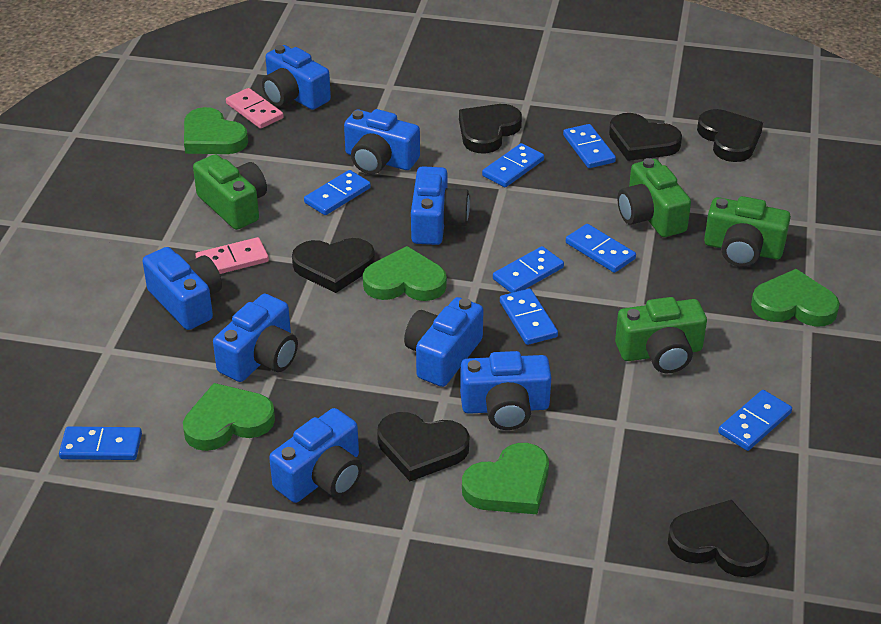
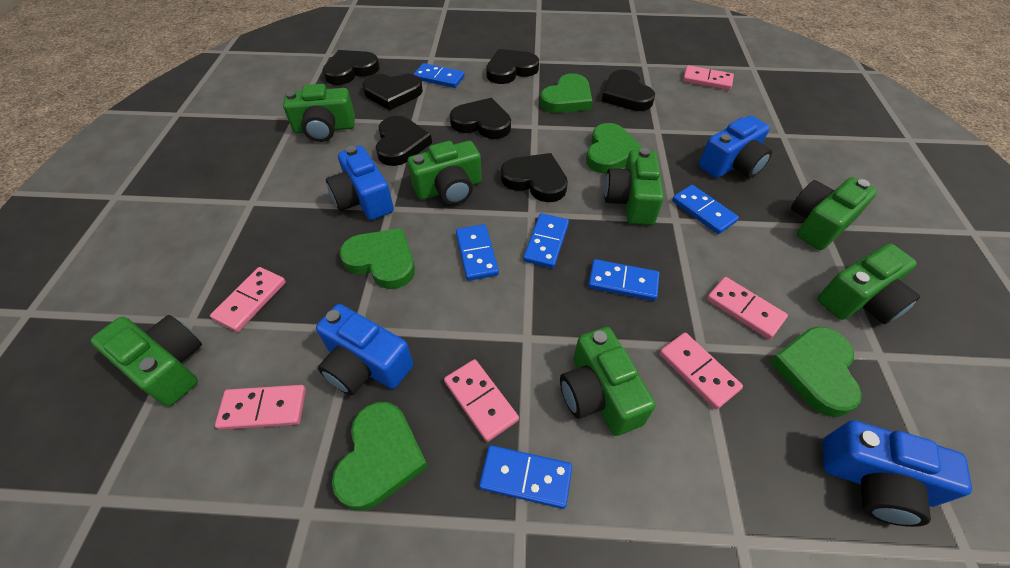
black heart: [292,238,375,293] [377,412,469,481] [459,104,522,153] [609,113,682,161] [668,500,769,577] [697,109,763,162] = 6 -> [323,50,380,85] [362,73,423,110] [376,116,432,166] [450,98,511,139] [486,49,539,84] [501,153,568,202] [601,69,655,111] = 7
blue camera: [142,247,222,330] [213,294,298,382] [262,45,331,110] [269,408,362,503] [344,109,420,174] [404,297,484,387] [411,166,470,245] [460,351,551,430] = 8 -> [316,304,413,395] [326,146,394,220] [699,116,772,178] [823,420,972,527] = 4
blue domino: [59,426,142,460] [304,170,371,215] [482,143,544,187] [493,246,564,293] [500,289,558,345] [563,124,616,168] [566,224,636,273] [718,390,792,451] = 8 -> [414,63,465,88] [456,224,499,281] [479,445,572,509] [523,213,569,268] [588,259,659,301] [672,185,739,234] = 6
green camera: [193,154,267,230] [615,297,707,373] [617,158,691,237] [704,196,791,267] = 4 -> [91,315,202,406] [283,84,355,142] [407,141,482,205] [560,327,656,436] [604,148,664,225] [791,177,877,250] [817,243,920,324] = 7
pink domino: [195,237,269,274] [226,88,284,129] = 2 -> [210,267,286,332] [215,385,306,430] [444,359,519,442] [659,333,743,409] [683,65,734,90] [707,277,788,339] = 6

